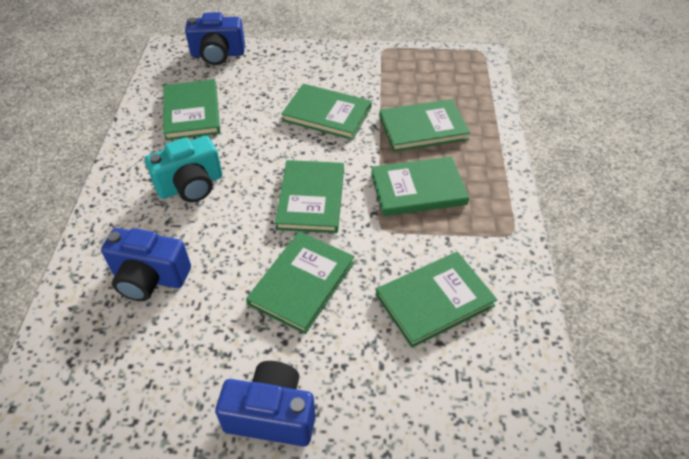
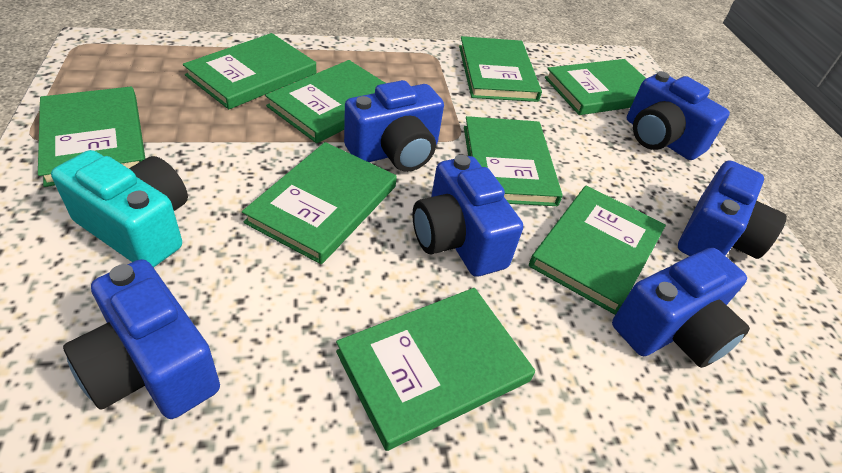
blue camera: [101,228,191,301] [185,12,245,65] [215,361,316,446] = 3 -> [63,259,220,419] [344,80,444,172] [412,155,523,277] [612,247,750,368] [627,71,730,160] [678,160,787,259] = 6
green book: [163,79,220,140] [246,231,355,334] [275,160,344,233] [281,84,372,140] [371,157,469,216] [376,252,497,348] [379,99,470,152] = 7 -> [38,87,145,187] [183,33,316,109] [242,142,397,264] [265,60,385,143] [336,288,535,451] [459,36,542,102] [464,116,563,206] [529,186,666,315] [545,59,646,115] = 9

